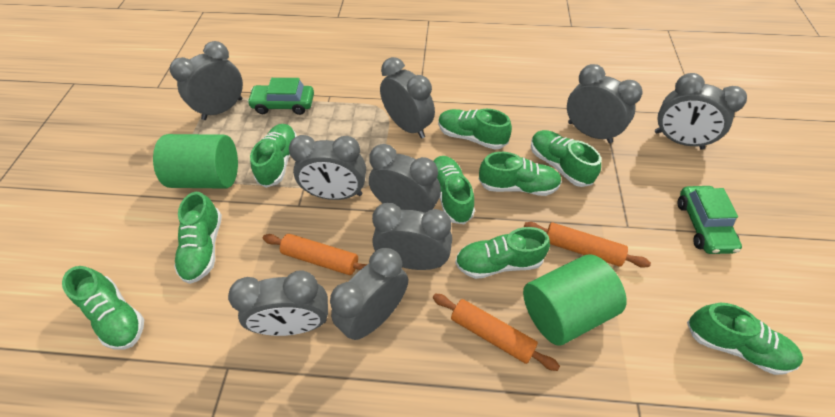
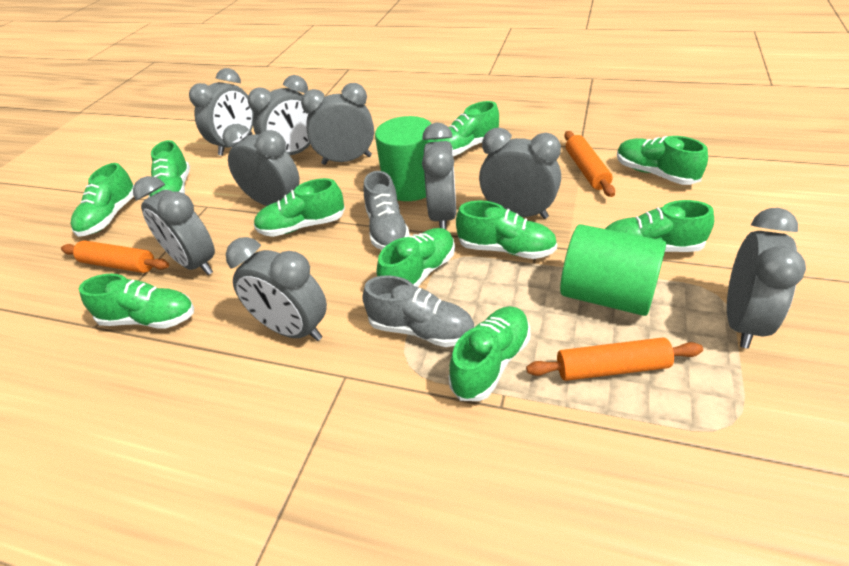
green car: [247,78,314,115] [677,186,742,254] = 2 -> none = 0
green shoe: [62,266,144,350] [174,192,222,284] [250,124,297,188] [433,156,475,224] [438,109,512,150] [455,227,550,279] [479,152,562,196] [531,130,601,187] [687,303,803,375] = 9 -> [70,163,134,237] [78,274,194,329] [148,140,190,198] [254,178,345,237] [377,228,455,287] [435,101,499,156] [449,306,530,401] [456,200,557,259] [605,200,714,252] [617,136,708,185] = 10
grey shoe: none = 0 -> [363,171,410,250] [363,275,474,347] = 2

